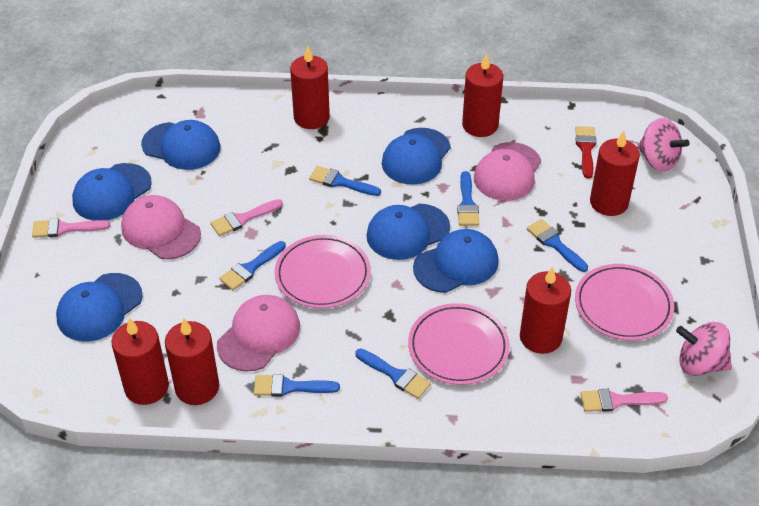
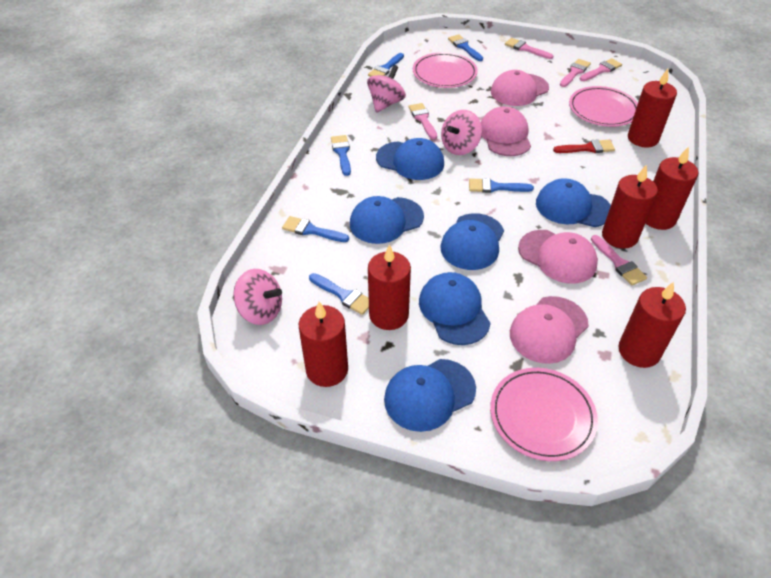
pink brush: [32,218,110,238] [210,199,283,236] [580,389,668,412] = 3 -> [408,103,437,139] [505,38,553,59] [560,59,591,87] [580,58,622,81] [591,235,647,285] = 5
pink cap: [121,195,201,259] [217,295,300,372] [474,142,541,201] = 3 -> [481,106,531,156] [491,70,549,106] [510,296,589,364] [518,230,598,284] = 4
pink spinning top: [637,118,690,171] [676,322,732,376] = 2 -> [233,269,282,325] [367,65,406,113] [441,110,482,155] = 3

